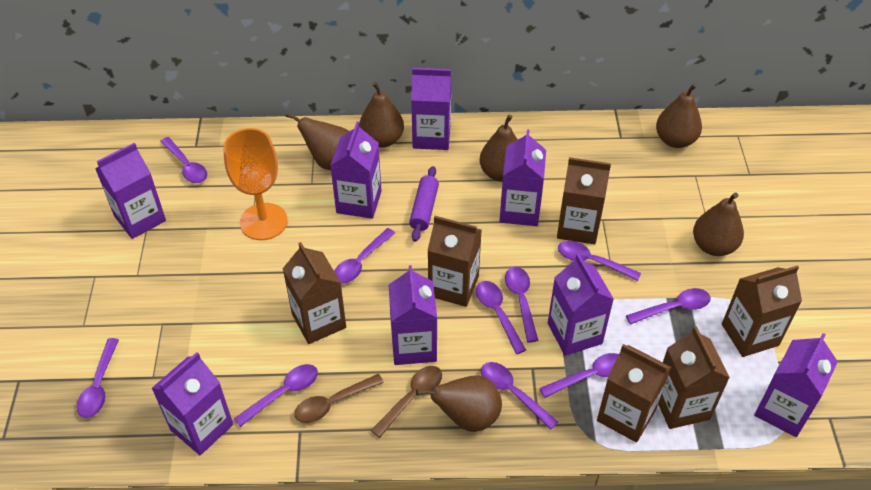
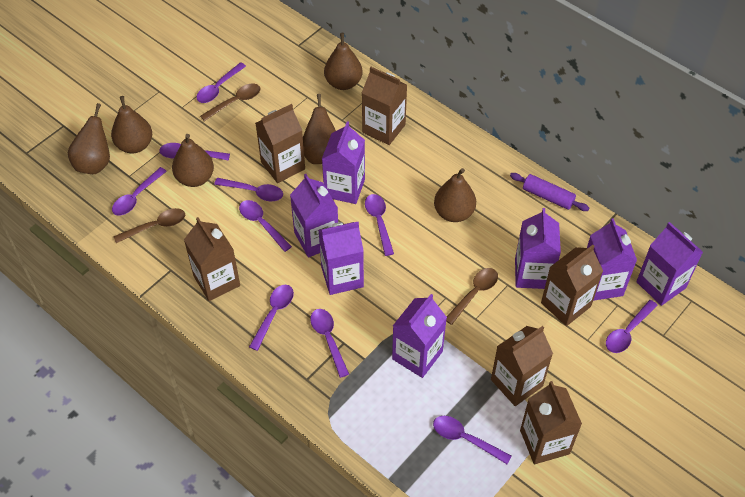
brown spoon: [294,374,384,423] [371,366,442,438] = 2 -> [113,208,185,243] [200,84,260,121] [446,268,498,325] = 3
orange goblet: [223,128,288,240] = 1 -> none = 0
purple carton: [95,143,166,239] [151,352,233,455] [330,121,382,219] [389,265,437,365] [411,68,451,150] [499,129,546,226] [548,254,614,356] [754,333,838,437] = 8 -> [290,174,338,257] [318,222,364,295] [322,121,365,204] [392,294,447,378] [515,208,561,289] [587,218,637,301] [636,222,703,306] = 7

